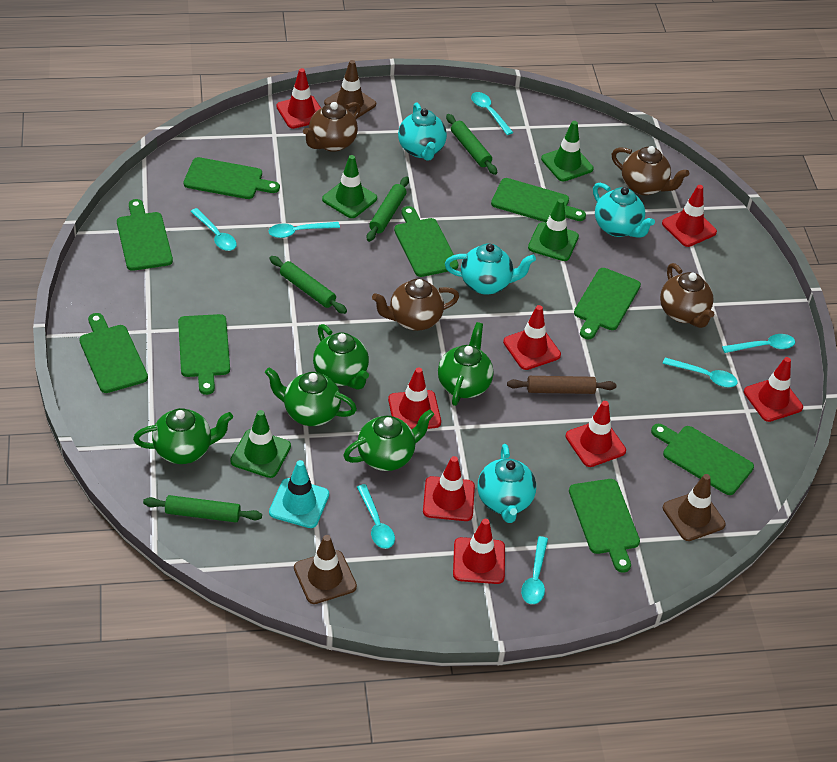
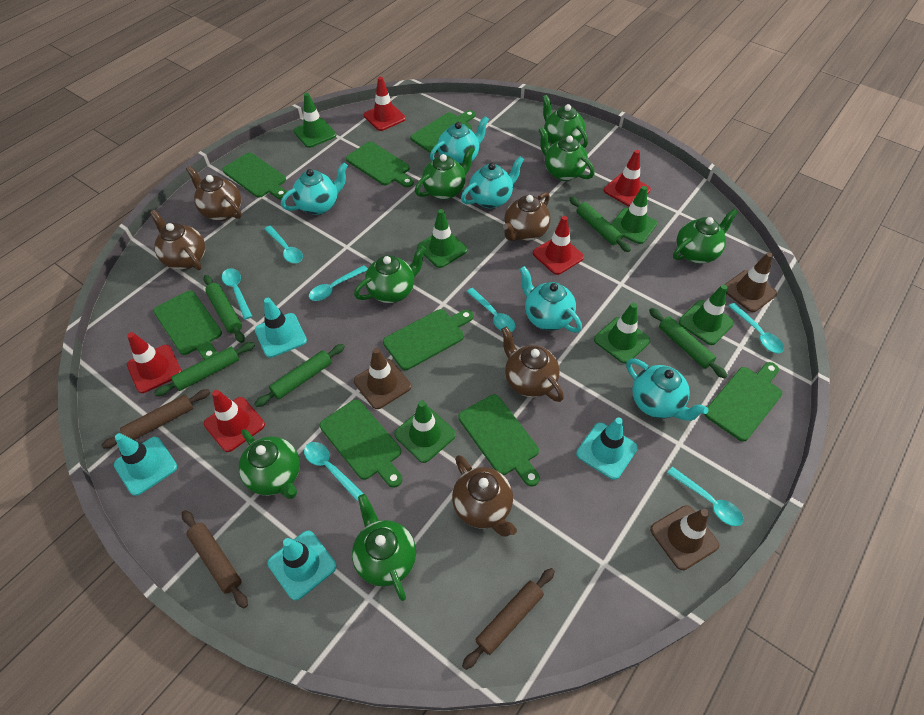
brown rolling pin: [507,376,616,394] = 1 -> [101,389,210,449] [182,510,248,608] [462,568,555,670] = 3
brown teapot: [303,102,361,152] [372,279,459,331] [612,146,689,195] [660,263,715,328] = 4 -> [150,210,205,270] [186,166,242,221] [452,455,517,537] [501,326,564,402] [503,192,551,241] = 5
green cutting board: [79,313,148,393] [117,199,173,271] [178,314,230,395] [184,157,280,199] [394,206,458,277] [491,178,586,223] [569,479,640,573] [574,268,641,339] [651,424,754,495] = 9 -> [154,290,222,360] [222,153,287,200] [320,399,402,488] [346,142,414,187] [383,309,473,370] [410,110,475,153] [458,394,540,486] [704,362,782,442] = 8
green rolling pin: [143,495,262,522] [270,256,347,314] [367,176,409,242] [446,114,497,175] = 4 -> [154,342,255,396] [204,275,245,343] [255,344,345,407] [569,196,631,252] [649,308,727,379] = 5
green teapot: [133,408,233,464] [265,367,357,426] [313,324,369,390] [343,409,434,471] [438,322,493,406] = 5 -> [239,429,300,499] [352,494,416,601] [354,245,426,303] [415,146,475,200] [539,127,595,181] [542,95,588,148] [673,209,738,263] = 7
green traffic cone: [230,410,291,478] [322,155,377,218] [528,199,579,261] [541,121,594,181] = 4 -> [294,93,336,148] [394,401,456,463] [417,209,468,268] [594,303,650,364] [611,186,657,244] [679,284,734,345] = 6
red traffic cone: [276,68,321,129] [388,367,441,429] [423,456,475,521] [453,519,505,584] [503,305,561,370] [566,401,626,467] [662,185,717,247] [744,357,803,422] = 8 -> [127,332,182,393] [204,390,265,452] [364,77,406,131] [533,216,584,275] [603,150,651,207] = 5
turquoise teapot: [398,103,447,161] [445,244,536,295] [478,444,536,523] [593,183,655,238] = 4 -> [281,162,348,215] [430,116,489,165] [461,156,524,208] [519,266,582,333] [626,359,708,421] = 5
turquoise traffic cone: [269,460,329,528] = 1 -> [114,433,177,496] [255,298,307,358] [268,530,336,600] [576,418,638,480] = 4

